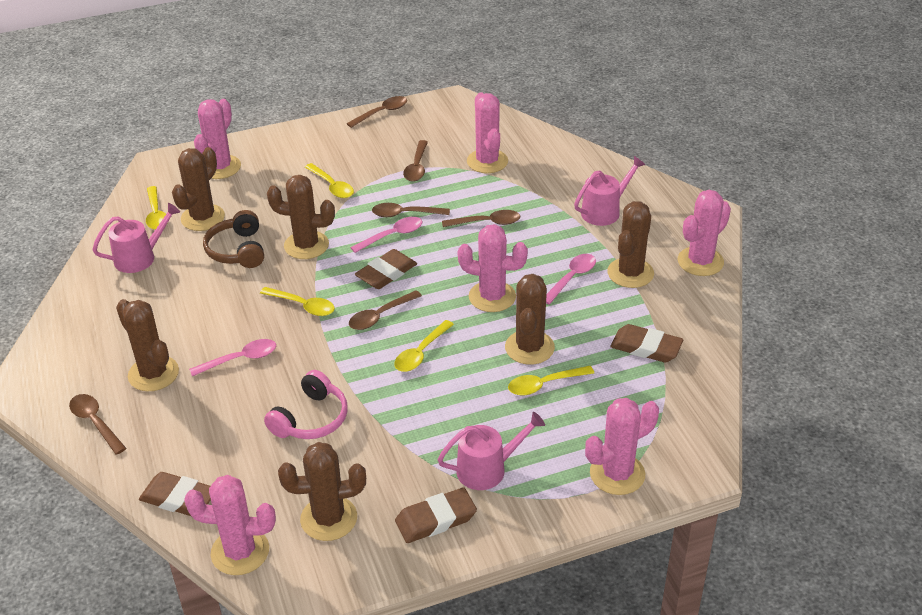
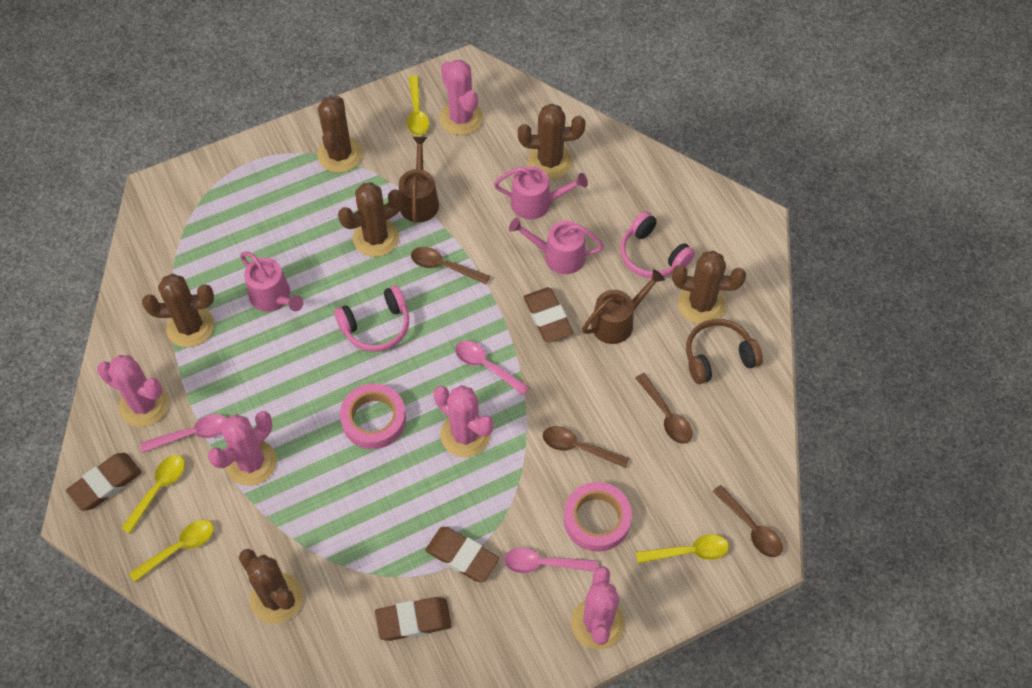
brown spoon: [69,394,126,455] [346,96,407,128] [349,290,422,330] [372,203,450,217] [403,140,428,182] [442,210,520,227] = 6 -> [411,247,490,285] [543,426,629,468] [636,373,693,444] [712,485,783,557] = 4
brown watering can: none = 0 -> [399,137,439,223] [582,269,665,344] = 2
pink cactus: [184,475,276,575] [194,99,241,179] [458,224,528,312] [467,92,508,173] [585,398,659,495] [678,190,731,276] = 6 -> [97,355,169,427] [208,411,277,486] [433,385,494,457] [439,60,483,135] [571,566,625,650] = 5
pink headphones: [264,370,348,439] = 1 -> [334,285,409,352] [620,211,695,278] = 2
pink tape: none = 0 -> [340,383,406,449] [564,482,632,552] = 2
yellow spoon: [146,186,166,230] [260,287,335,316] [305,163,354,198] [394,320,454,372] [508,366,594,395] = 5 -> [121,455,185,534] [129,520,214,582] [407,76,429,136] [636,534,729,563] = 4

